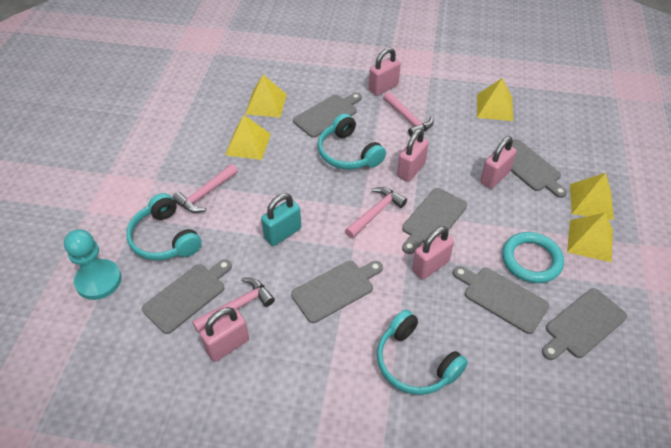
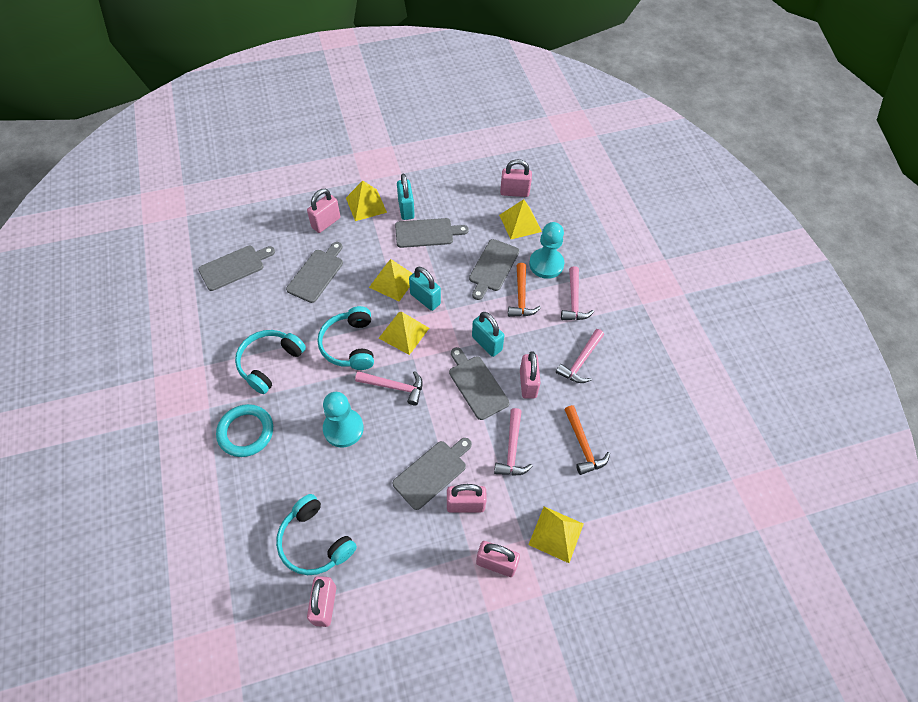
grey cutting board: [142,259,232,334] [291,261,383,323] [293,93,362,138] [402,188,467,254] [453,266,549,334] [493,139,567,198] [542,288,627,360] = 7 -> [198,246,275,291] [286,242,343,303] [393,438,472,510] [395,218,469,248] [449,347,510,420] [469,239,519,300] = 6
orange hammer: none = 0 -> [508,263,541,317] [564,405,610,475] = 2
pink padlock: [200,307,249,362] [369,47,401,96] [397,129,429,182] [412,226,454,280] [480,136,517,189] = 5 -> [307,189,340,233] [307,576,336,627] [447,484,487,513] [476,541,520,577] [500,159,532,197] [520,351,541,399] = 6
turquoise padlock: [261,193,301,246] = 1 -> [397,174,415,220] [409,267,441,311] [472,312,504,357] = 3
turquoise pawn: [64,229,122,300] = 1 -> [323,392,364,448] [529,222,565,279] = 2

